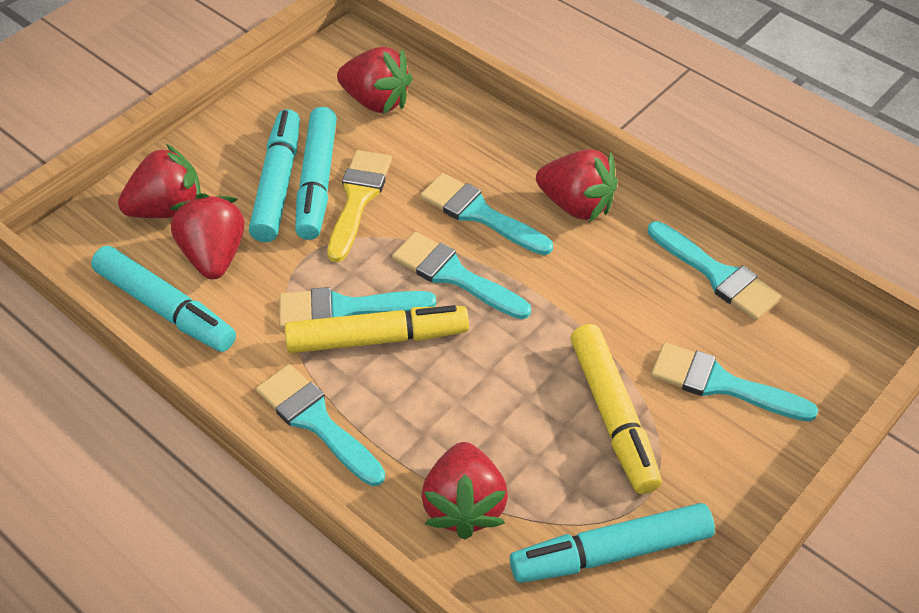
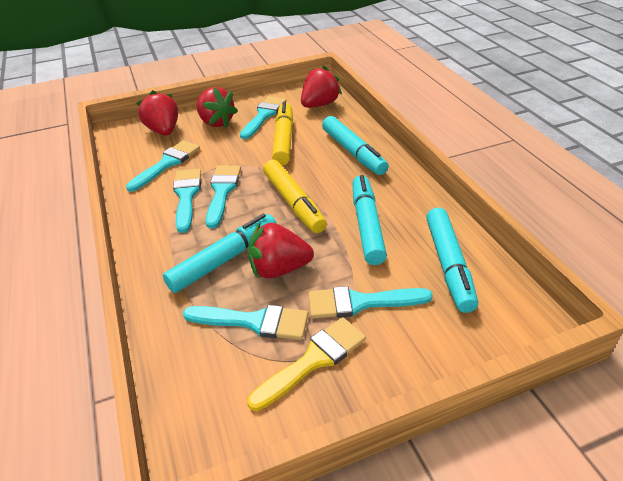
red strawberry: [118,144,201,218] [169,193,245,279] [337,47,412,114] [422,442,508,539] [536,149,618,222] = 5 -> [136,90,178,136] [196,87,238,128] [248,222,314,278] [301,65,342,108] = 4

